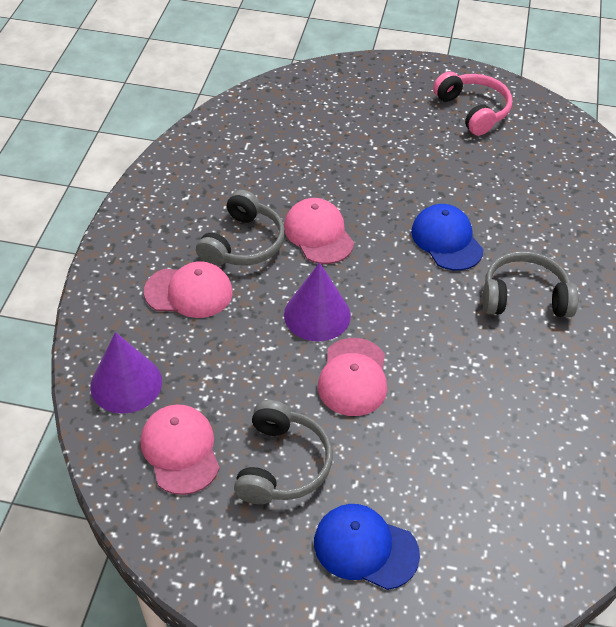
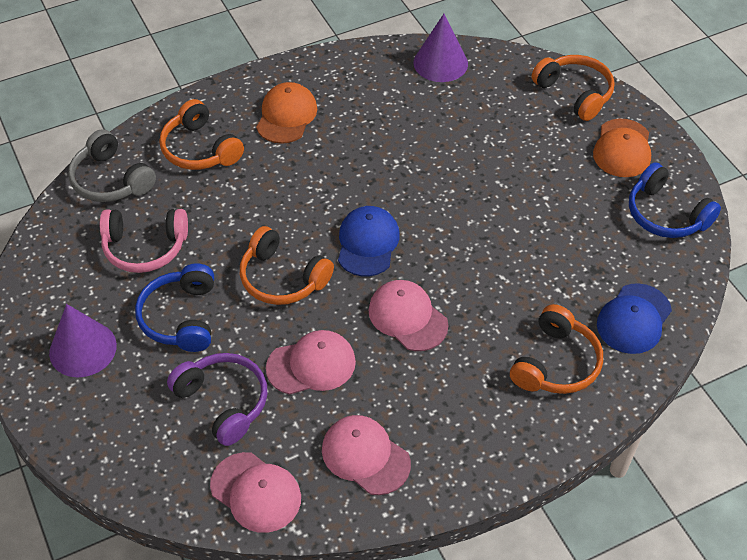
blue headphones: none = 0 -> [135,263,214,352] [629,162,721,238] = 2
grey headphones: [196,190,285,266] [234,400,333,504] [483,251,578,318] = 3 -> [68,129,156,202] = 1
orange cap: none = 0 -> [256,82,317,144] [593,118,651,177] = 2
orange headphones: none = 0 -> [159,99,244,170] [240,226,334,305] [510,304,603,394] [532,55,615,121] = 4
purple headphones: none = 0 -> [167,353,267,446] = 1

